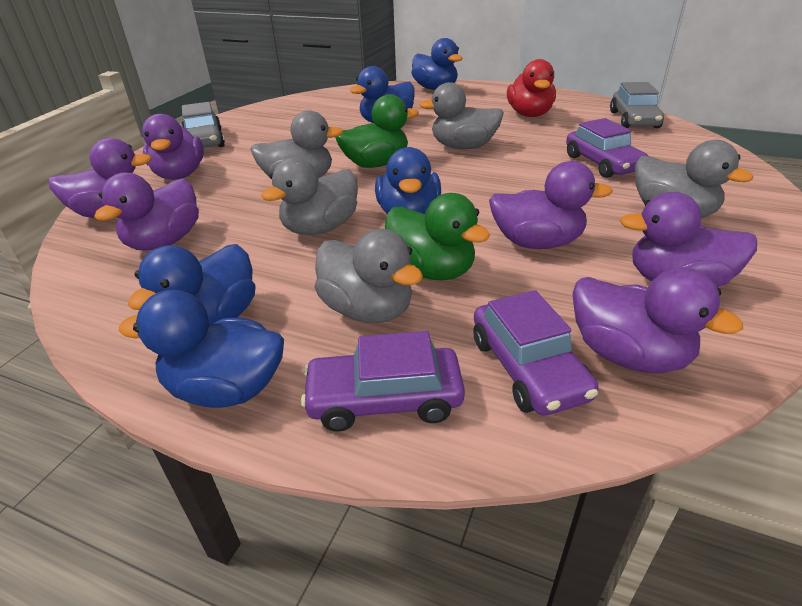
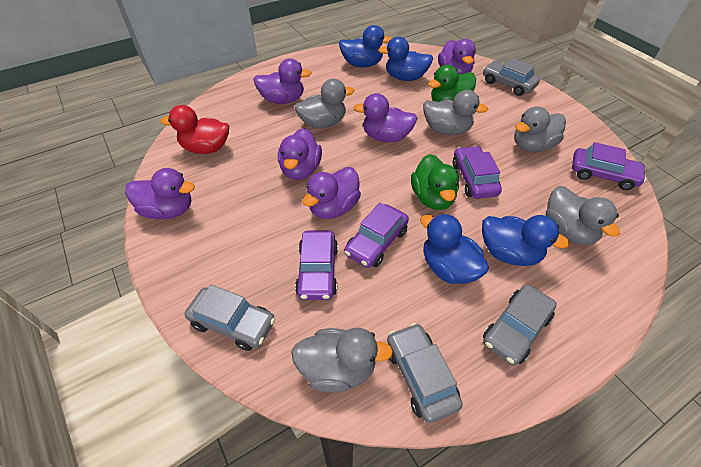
blue duck: [119,289,284,408] [128,244,255,324] [350,66,415,123] [375,147,441,214] [411,38,463,90] = 5 -> [339,25,392,67] [378,37,433,81] [420,214,489,284] [482,215,570,266] = 4
grey car: [182,102,225,148] [610,82,664,128] = 2 -> [185,285,275,351] [387,323,463,423] [483,58,540,96] [483,284,557,365] = 4
purple car: [301,331,465,432] [473,290,599,416] [566,118,648,178] = 3 -> [295,231,338,300] [344,203,409,268] [453,146,502,199] [572,142,646,190] = 4

